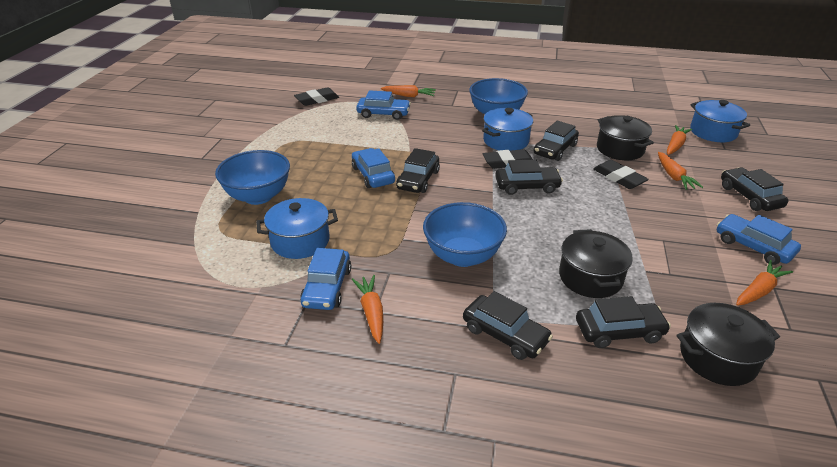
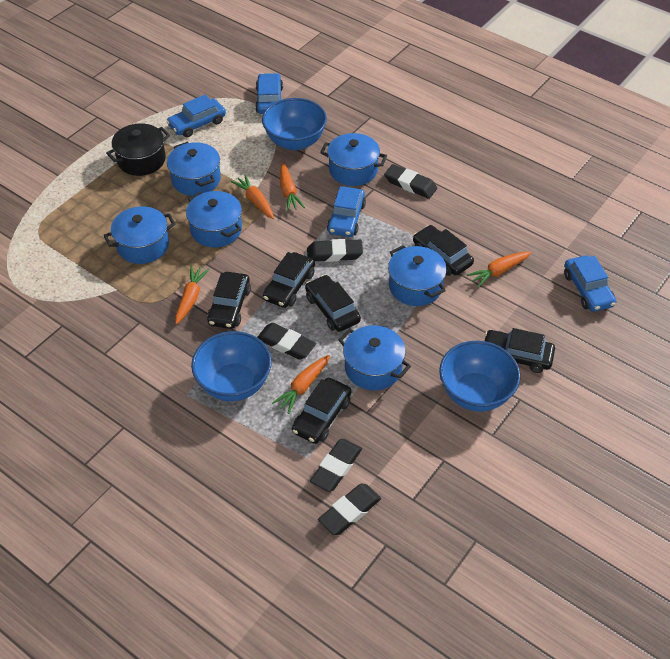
black eraser: [294,87,339,106] [483,149,533,169] [593,160,649,189] = 3 -> [257,323,316,360] [307,239,363,262] [310,439,362,492] [318,484,381,535] [384,164,437,199] = 5
black pot: [559,229,633,298] [597,115,654,160] [677,303,780,386] = 3 -> [106,123,170,176] = 1
blue pot: [256,198,338,259] [482,108,533,151] [690,100,750,142] = 3 -> [104,206,175,264] [167,142,221,196] [186,191,242,248] [320,133,387,186] [338,325,411,390] [388,245,447,306] = 6

